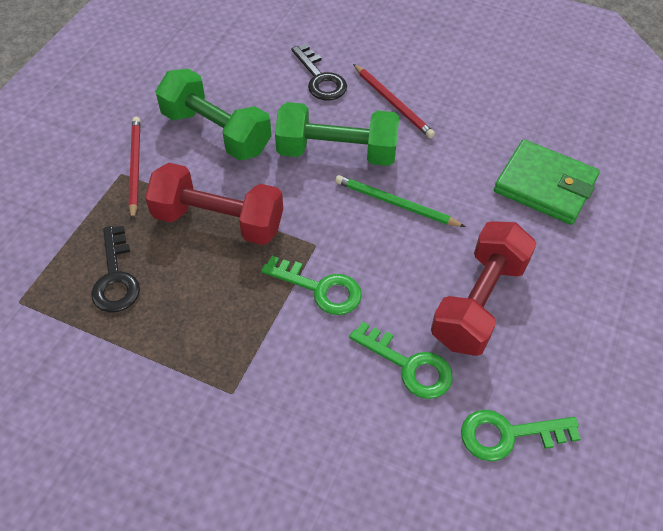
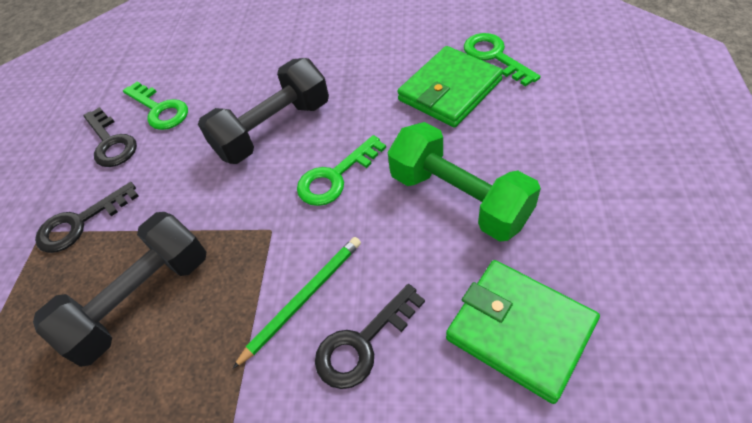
black dumbbell: none = 0 -> [33,212,206,367] [198,58,329,164] = 2
black key: [91,226,140,313] [291,44,347,100] = 2 -> [35,182,139,253] [83,107,137,167] [315,284,425,389] = 3
green dumbbell: [155,69,272,161] [275,102,399,166] = 2 -> [388,122,541,242] = 1
green wallet: [494,139,600,225] = 1 -> [397,46,503,128] [446,260,600,404] = 2
red dumbbell: [145,163,283,245] [431,221,537,356] = 2 -> none = 0
red pencil: [129,117,141,221] [353,64,435,138] = 2 -> none = 0

